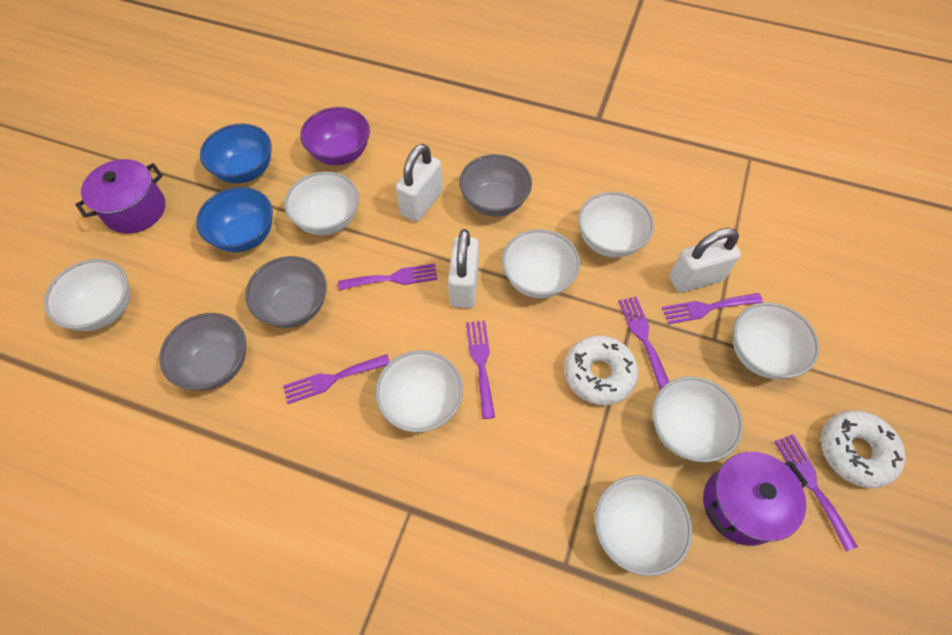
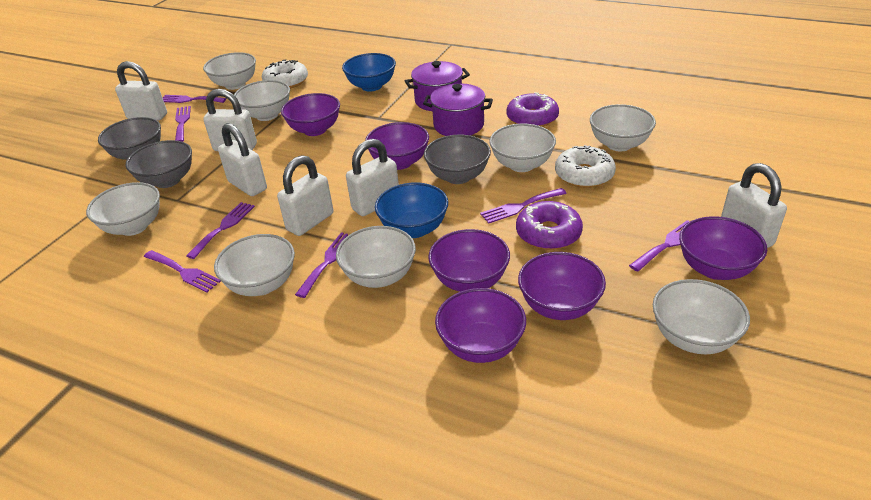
purple bowl: [300,107,370,165] = 1 -> [281,93,340,136] [365,122,429,170] [428,229,510,292] [435,288,526,363] [518,252,606,320] [679,216,767,280] = 6
purple donut: none = 0 -> [506,92,559,127] [516,201,583,250] = 2
purple fork: [283,354,390,404] [338,263,438,290] [466,321,495,419] [618,296,669,389] [662,293,763,324] [774,434,858,551] = 6 -> [144,250,221,293] [163,95,226,103] [175,106,191,142] [186,202,255,259] [295,232,348,298] [480,188,567,224] [629,220,690,272] = 7
white padlock: [396,144,443,222] [448,229,479,308] [669,228,741,293] = 3 -> [115,61,167,121] [203,89,257,151] [218,123,267,196] [277,155,334,236] [346,139,399,216] [721,163,787,248] = 6

